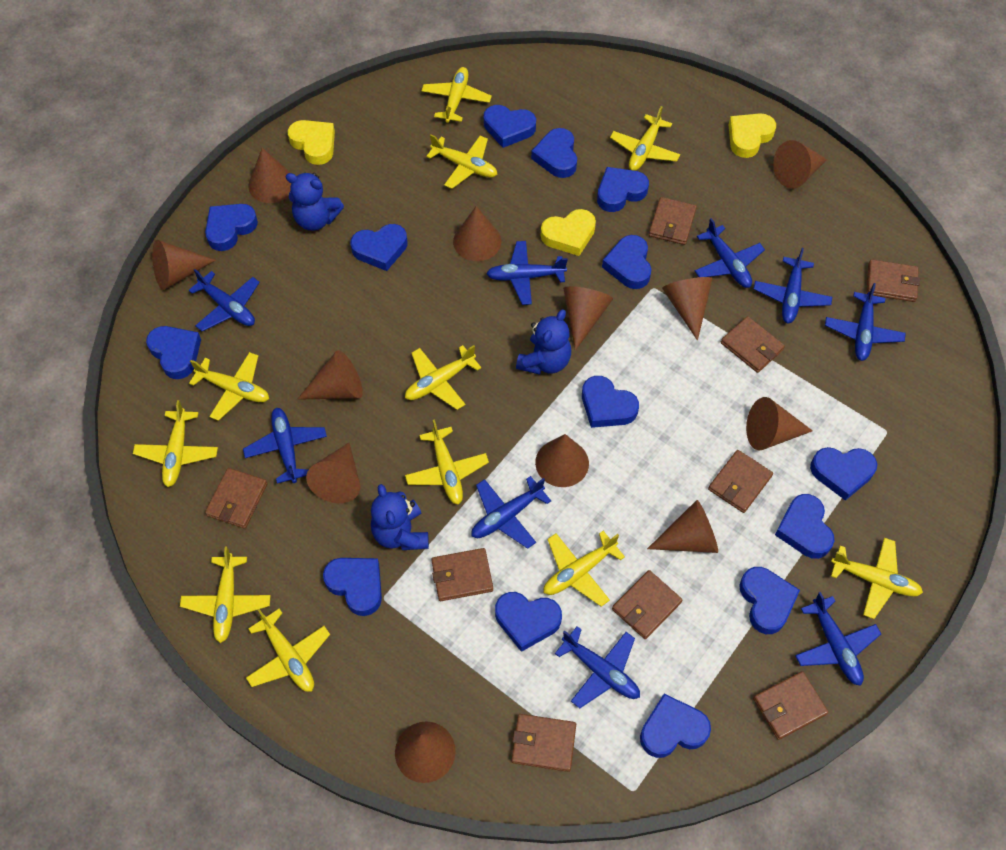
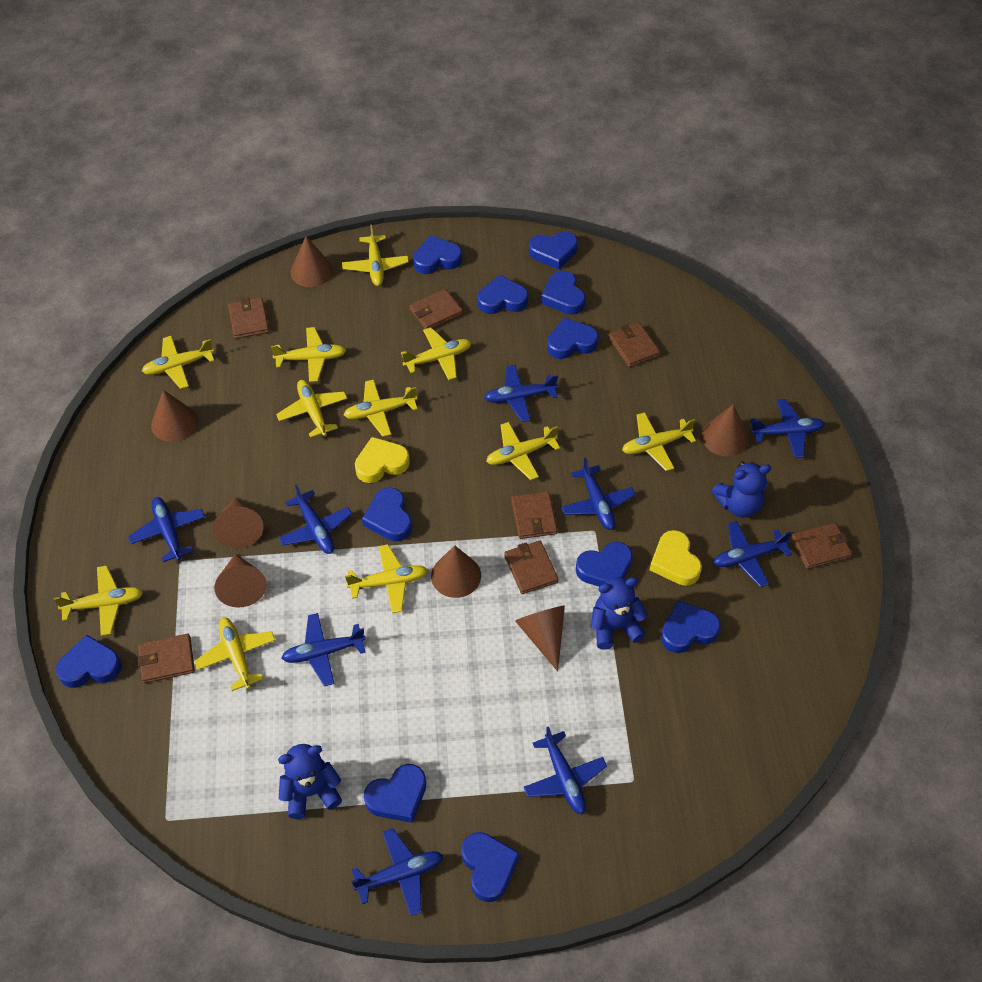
blue heart: [146,326,201,379] [205,204,258,251] [323,558,382,616] [350,224,408,271] [484,105,536,148] [495,592,562,652] [531,128,577,178] [582,376,639,428] [597,167,649,212] [602,235,651,289] [640,694,711,758] [739,567,800,634] [775,494,834,559] [810,447,877,501] = 14 -> [56,635,122,688] [362,488,412,541] [364,764,426,823] [413,236,462,274] [462,832,520,902] [478,275,528,314] [529,232,578,270] [541,270,586,315] [547,317,599,359] [576,542,633,587] [661,601,721,653] = 11
brown cone: [152,240,216,290] [248,148,291,203] [297,350,363,400] [306,443,360,503] [395,721,456,783] [453,206,501,261] [535,434,589,487] [563,286,613,351] [647,500,718,553] [662,277,713,341] [746,397,813,450] [773,140,827,189] = 12 -> [151,390,198,442] [213,497,264,549] [214,553,267,608] [290,236,333,287] [431,545,481,598] [515,606,565,672] [702,404,748,457] = 7
brown wallet: [205,468,268,529] [431,548,493,601] [511,714,576,772] [612,570,682,639] [649,197,697,245] [708,450,773,513] [721,316,785,373] [753,671,828,740] [867,259,920,302] = 9 -> [138,634,195,683] [228,298,269,339] [409,289,463,329] [504,540,559,594] [511,491,557,539] [609,322,660,367] [791,523,852,569] = 7
yellow heart: [288,120,335,165] [541,209,596,256] [729,113,776,158] = 3 -> [355,437,410,483] [650,530,702,586] = 2

